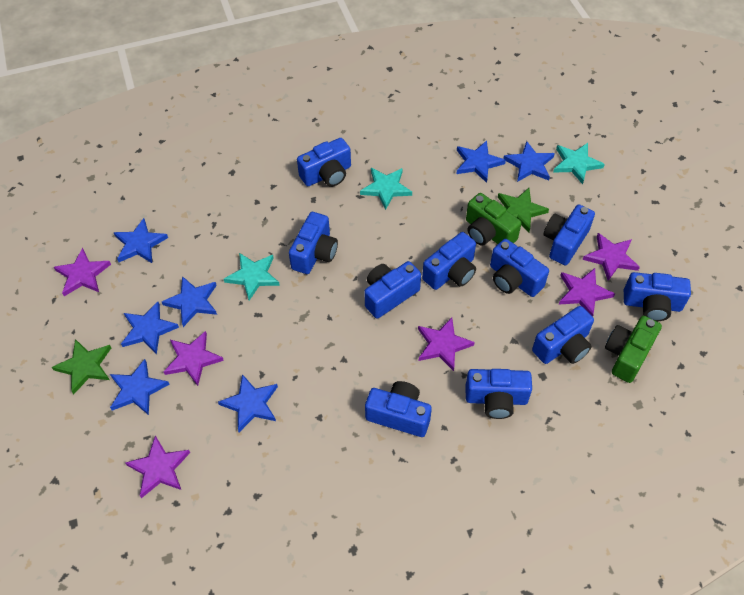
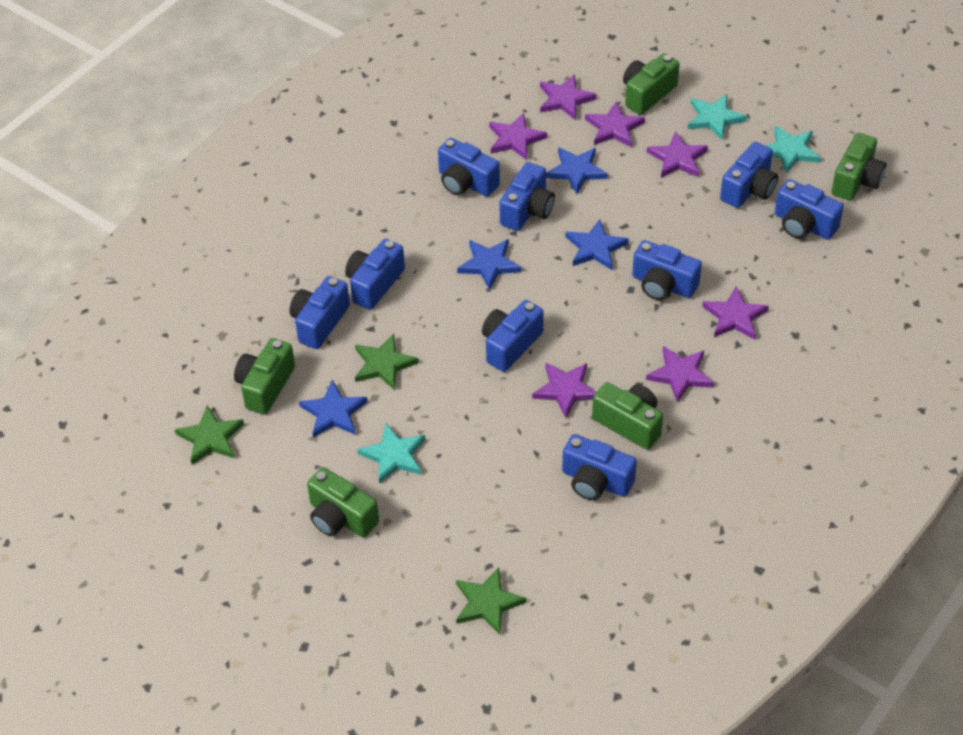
blue camera: [289,212,338,274] [297,138,351,187] [364,261,421,319] [365,381,432,437] [422,232,476,290] [465,369,532,419] [490,239,549,297] [532,306,594,364] [544,205,595,265] [624,272,691,322] = 10 -> [289,276,350,349] [345,239,405,310] [438,138,500,197] [482,300,544,372] [500,162,555,231] [562,434,637,500] [632,240,702,300] [720,142,778,208] [775,179,844,240] = 9
blue star: [110,359,170,415] [113,218,168,263] [121,302,179,354] [162,276,217,327] [218,374,278,432] [456,141,506,183] [503,141,555,182] = 7 -> [299,380,367,438] [457,239,522,290] [546,147,608,194] [566,219,629,270] = 4
green camera: [466,193,521,246] [605,316,662,383] = 2 -> [234,338,295,414] [307,467,379,537] [592,382,663,450] [623,53,680,115] [832,133,886,201] = 5
green star: [52,339,111,394] [498,188,549,232] = 2 -> [175,406,244,465] [355,334,419,390] [456,567,527,635] = 3
purple star: [54,248,111,296] [125,435,190,498] [163,331,224,386] [418,317,475,371] [559,268,615,317] [582,233,640,281] = 6 -> [489,113,547,160] [532,363,596,418] [540,74,597,120] [585,101,645,147] [646,346,714,403] [647,132,708,178] [702,287,769,340] = 7

